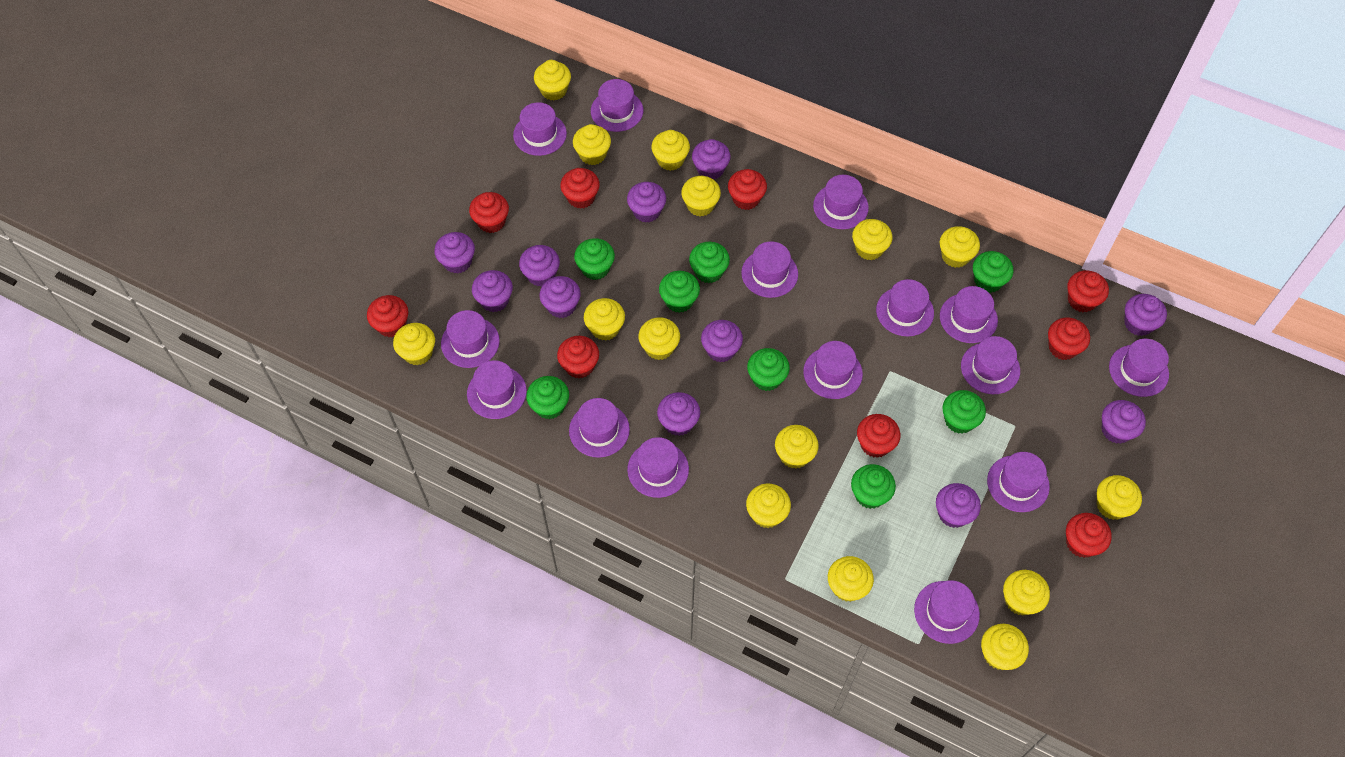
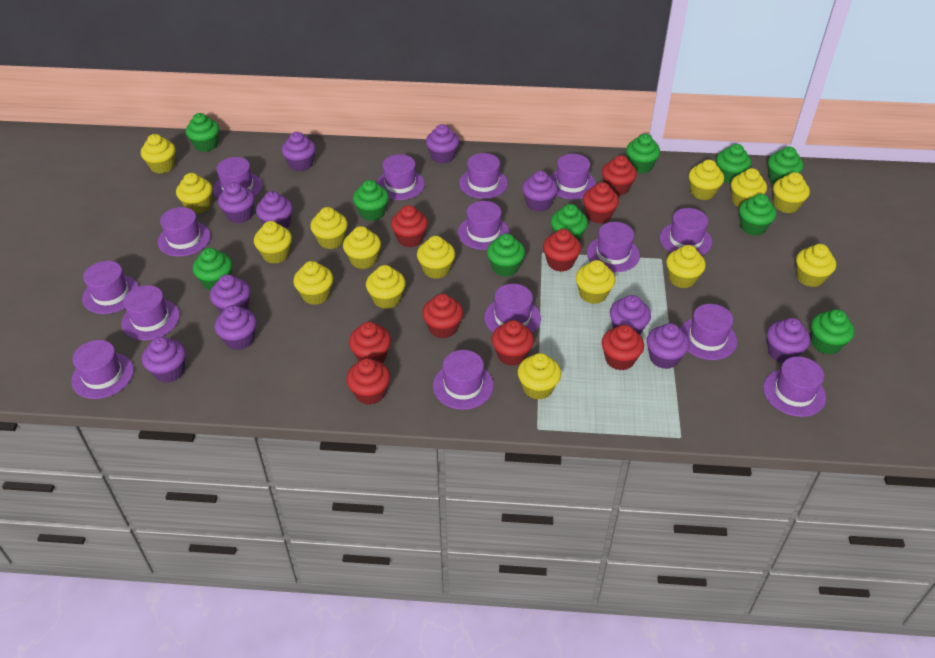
green cupcake: [526,376,569,419] [574,238,615,280] [659,271,700,313] [689,242,730,283] [747,348,790,391] [851,464,896,509] [943,390,986,434] [973,251,1014,293] = 8 -> [186,113,219,152] [193,248,232,291] [353,180,389,221] [487,234,525,277] [551,204,588,241] [626,134,660,173] [716,144,751,184] [739,194,777,236] [768,146,803,184] [811,309,855,355] = 10

